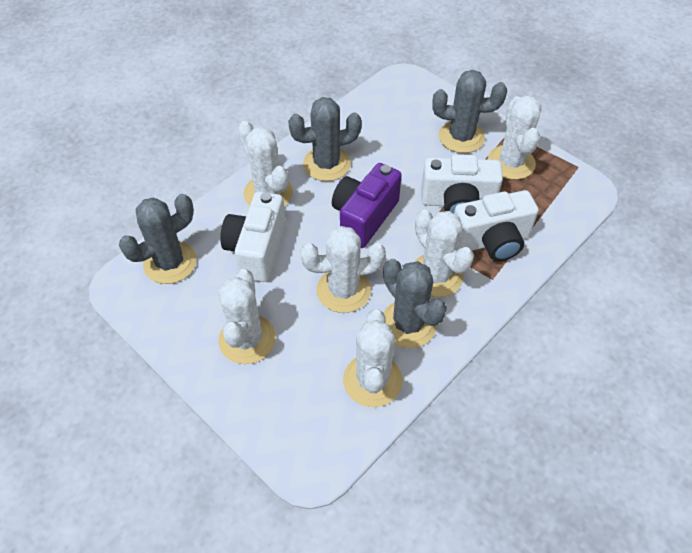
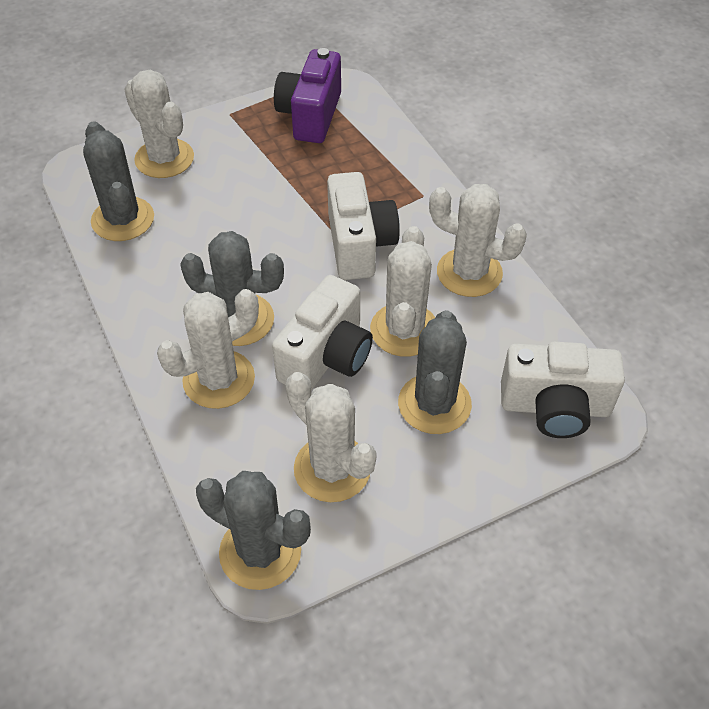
white cactus: [218,269,276,364] [238,121,293,206] [300,226,386,313] [343,309,403,407] [414,210,474,297] [488,95,541,180] = 6 -> [124,70,194,178] [157,289,259,409] [286,372,377,502] [370,226,435,357] [429,184,527,297] = 5

